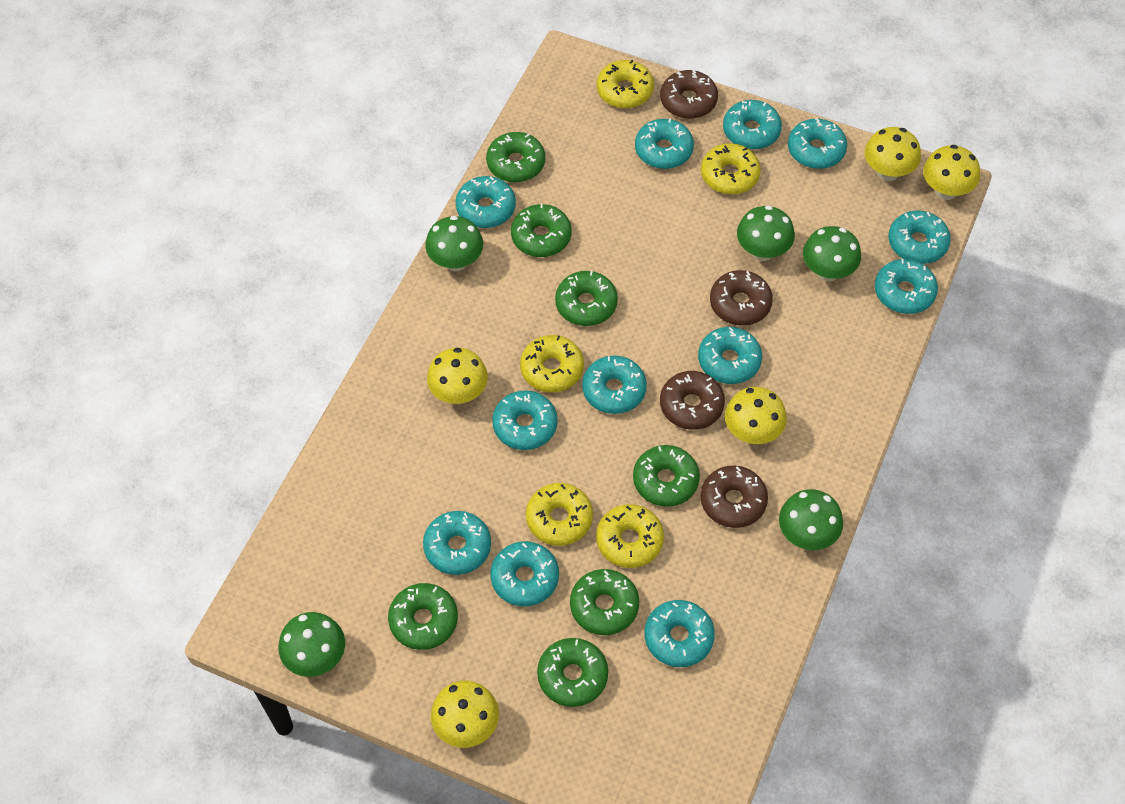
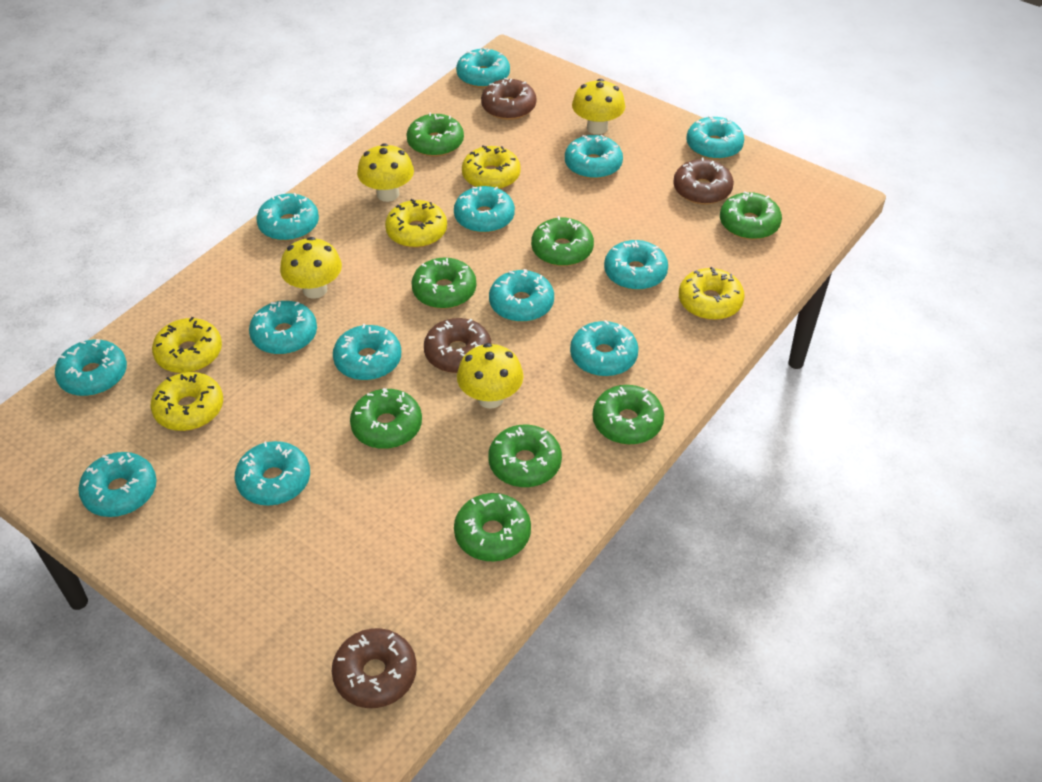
green donut: [388,583,458,650] [486,132,545,182] [511,204,572,257] [537,638,608,707] [555,271,618,326] [570,569,639,635] [633,445,700,507] = 7 -> [350,388,422,449] [406,113,464,157] [411,257,476,309] [454,493,531,561] [488,425,562,487] [531,216,594,266] [593,385,664,445] [720,192,782,240] = 8
green mushroom: [278,612,345,677] [425,216,483,271] [737,205,795,261] [779,489,843,550] [803,226,861,281] = 5 -> none = 0
turquoise donut: [423,511,491,575] [455,176,516,228] [490,541,559,606] [492,390,558,450] [582,356,647,414] [635,118,694,169] [644,600,715,667] [698,327,762,384] [723,100,782,150] [788,118,847,169] [875,259,938,314] [888,211,951,264] = 12 -> [55,339,127,396] [78,452,157,517] [235,441,310,506] [249,301,317,355] [257,193,319,241] [333,324,401,381] [454,186,515,233] [456,47,510,88] [489,269,554,322] [565,135,623,179] [570,320,638,377] [604,240,668,290] [686,116,744,160] = 13
yellow mushroom: [427,348,488,404] [431,681,499,748] [725,387,787,444] [864,127,921,181] [923,145,980,200] = 5 -> [280,237,342,299] [357,143,414,202] [457,343,524,409] [572,79,625,135] = 4

